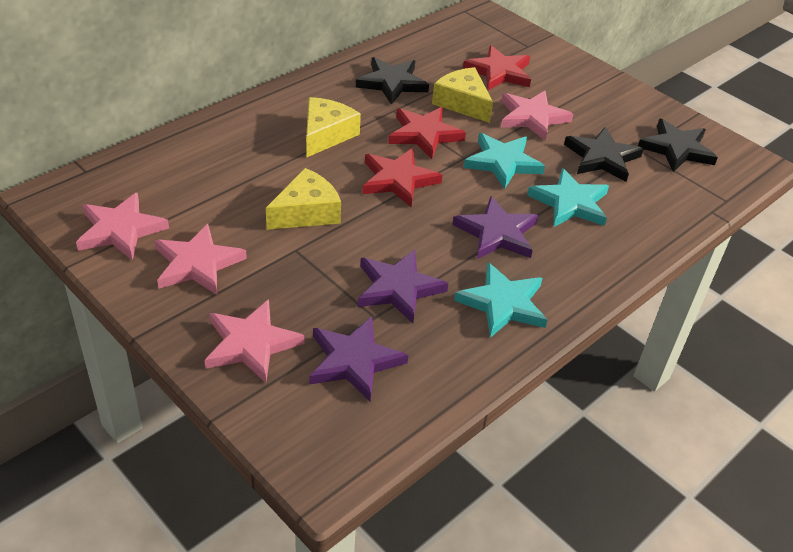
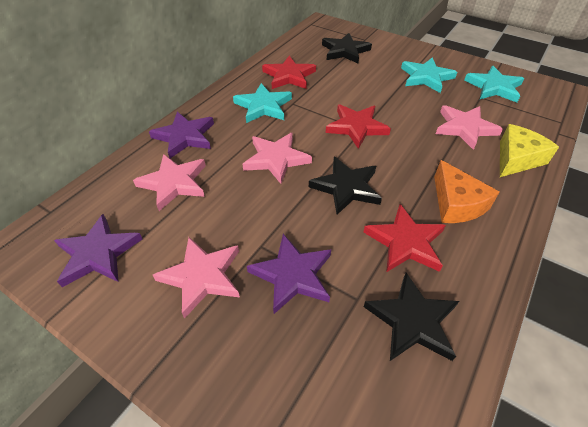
orange cheese: none = 0 -> [434,160,499,223] = 1
yellow cheese: [266,168,341,230] [306,97,361,158] [432,67,493,123] = 3 -> [500,124,559,177] = 1

